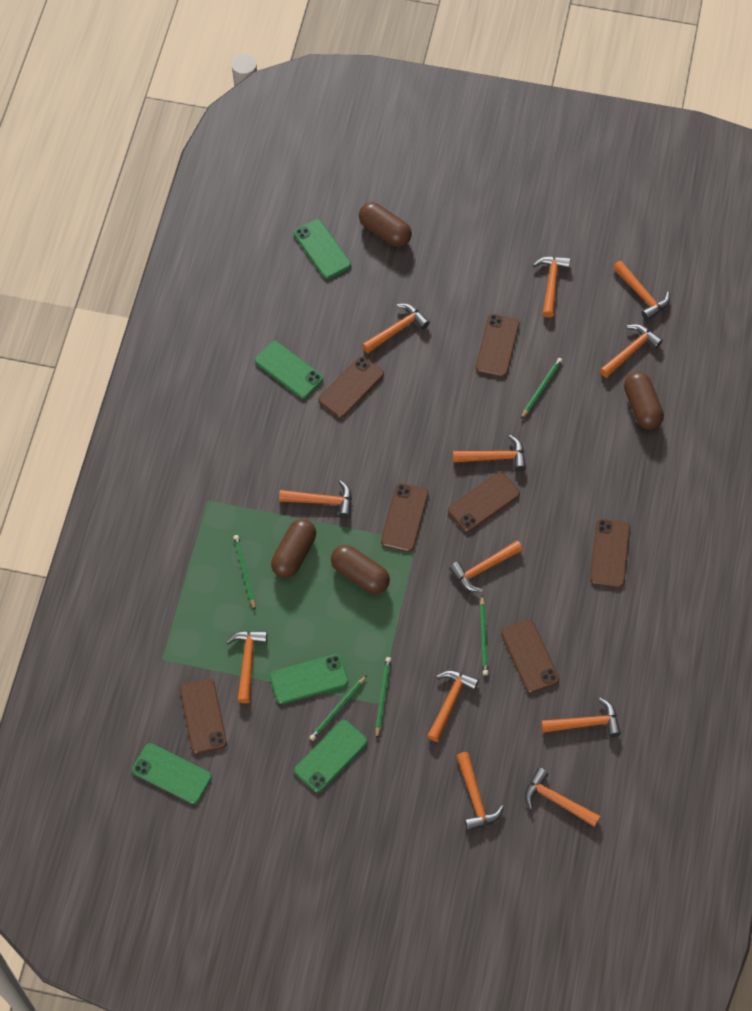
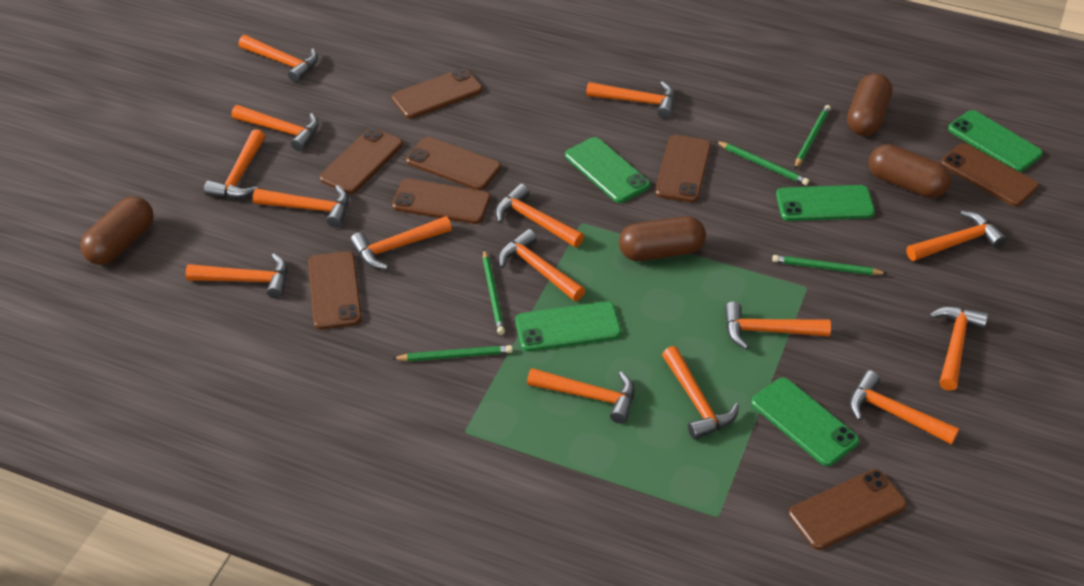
brown phone: [180,679,227,754] [318,356,384,418] [381,483,429,552] [448,472,520,532] [475,314,520,377] [501,619,559,693] [590,519,630,588] = 7 -> [308,251,362,330] [320,128,403,194] [392,68,483,119] [392,179,491,224] [406,136,501,190] [655,135,711,203] [789,469,907,550] [941,143,1039,207] = 8
orange hammer: [226,631,267,703] [279,480,352,518] [362,304,430,353] [427,670,479,742] [449,540,523,592] [453,435,526,471] [456,752,504,831] [525,768,601,827] [533,257,571,318] [541,698,621,737] [600,324,663,378] [613,261,670,321] = 12 -> [186,254,287,299] [204,129,265,199] [232,105,319,152] [239,35,318,83] [253,185,349,228] [350,216,452,269] [495,184,584,247] [498,229,585,301] [527,368,635,424] [586,81,675,119] [662,346,739,440] [725,302,831,350] [850,370,960,445] [907,211,1007,261] [929,306,988,391] = 15

